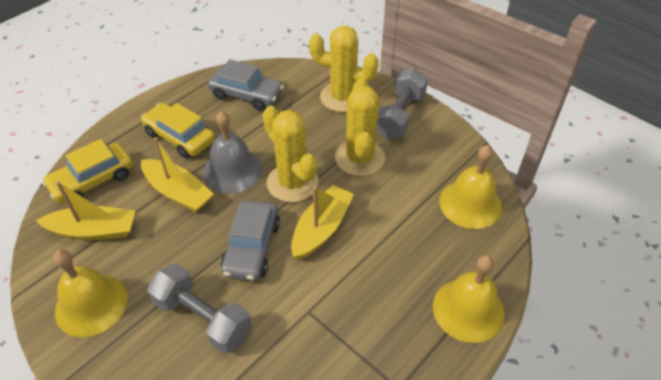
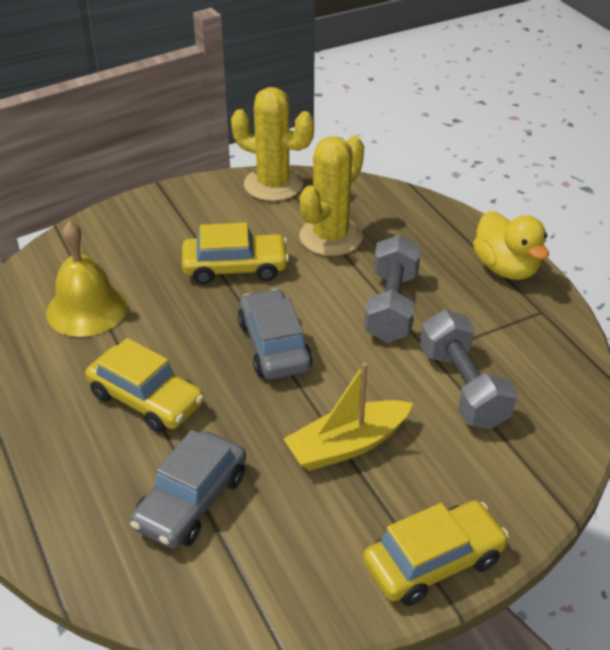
grey bell: [203,111,262,194] = 1 -> none = 0
yellow bell: [54,250,128,337] [433,255,505,343] [439,145,502,229] = 3 -> [46,221,128,337] = 1
yellow boat: [35,181,135,240] [141,137,214,212] [291,185,354,260] = 3 -> [284,362,413,471] = 1
yellow cactus: [263,106,319,202] [309,26,379,112] [335,78,385,176] = 3 -> [231,87,314,201] [299,136,364,256] = 2
yellow car: [42,139,133,203] [141,103,215,158] = 2 -> [85,338,204,433] [182,222,289,284] [363,500,509,606] = 3
yellow duck: none = 0 -> [473,211,549,280] = 1

